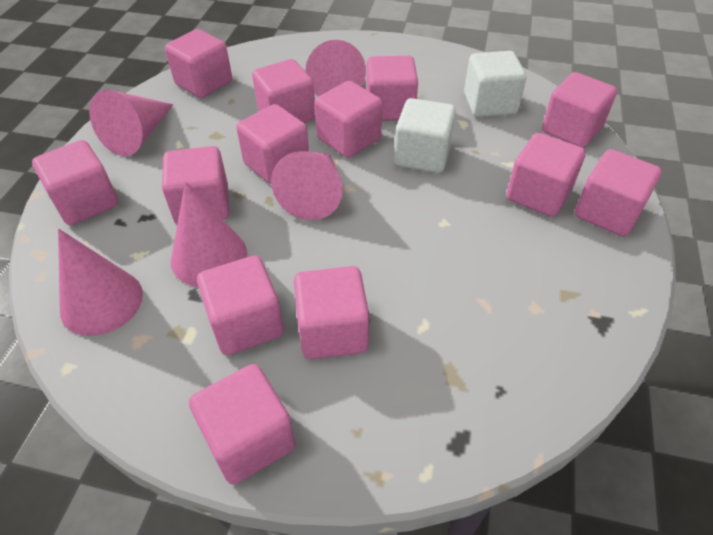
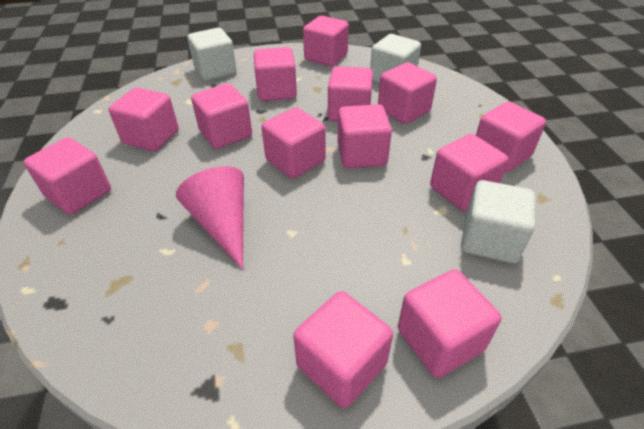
pink cone: [58,229,143,336] [89,90,173,156] [171,182,247,287] [271,151,343,220] [306,40,366,97] = 5 -> [176,166,244,270] = 1
white cube: [394,98,456,173] [464,51,527,117] = 2 -> [188,28,237,81] [370,34,421,83] [461,180,535,263] = 3

